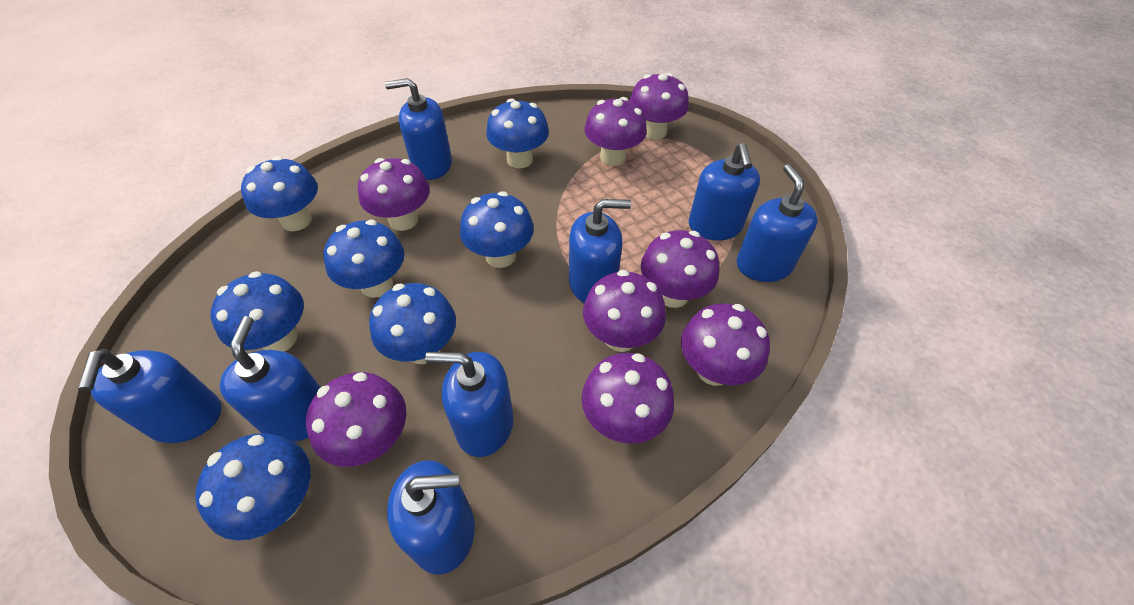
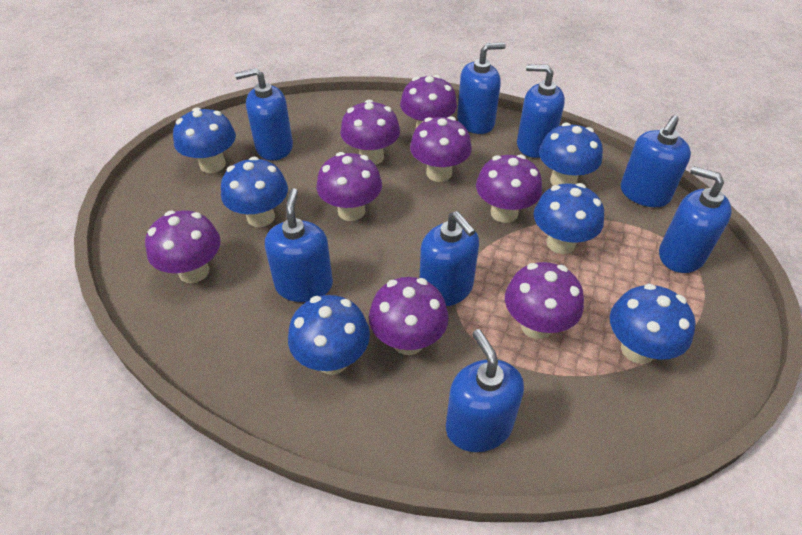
blue mushroom: [195,433,311,541] [211,271,304,352] [241,156,318,231] [323,220,404,298] [369,283,456,364] [460,191,534,268] [486,99,549,169] = 7 -> [173,107,236,173] [221,157,288,227] [288,295,370,375] [534,183,604,254] [539,123,603,186] [610,283,695,364] = 6

